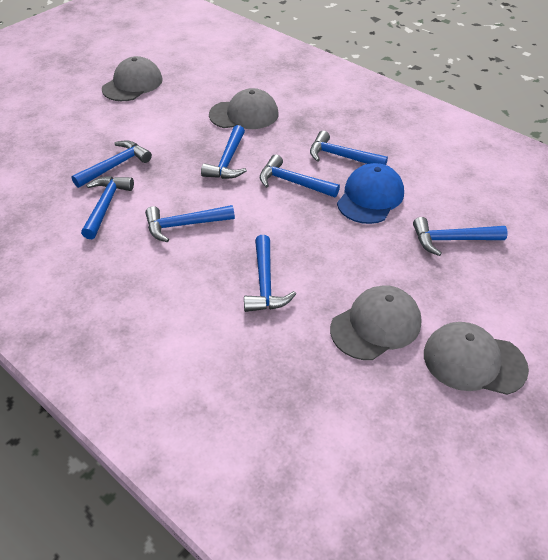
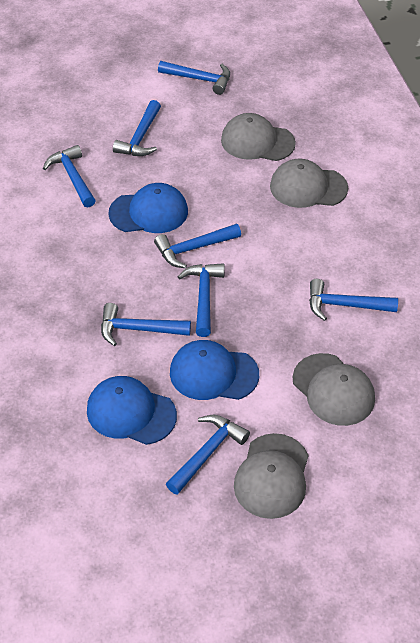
blue cap: [337,163,404,224] = 1 -> [87,376,177,445] [108,183,188,233] [170,340,259,400] = 3

